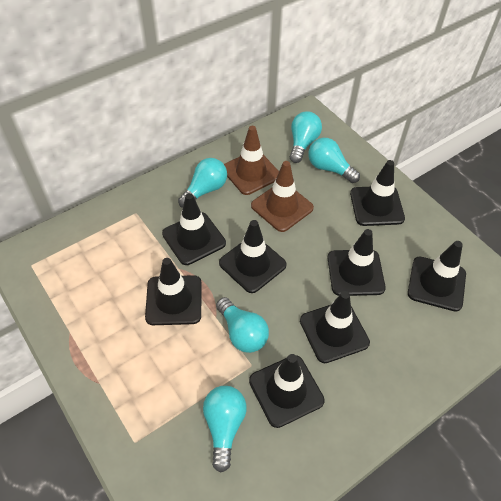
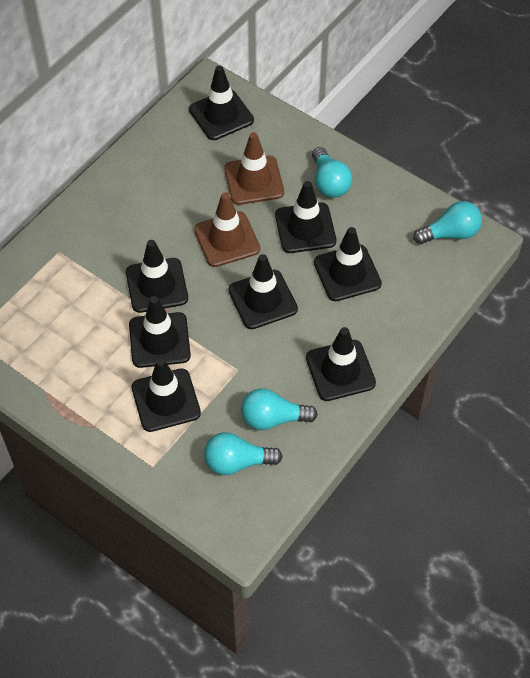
turquoise light bulb: [178,158,227,208] [203,386,247,472] [216,297,269,353] [290,112,322,163] [308,138,360,183] = 5 -> [204,432,283,475] [241,388,318,430] [312,147,352,198] [413,201,482,244] = 4

